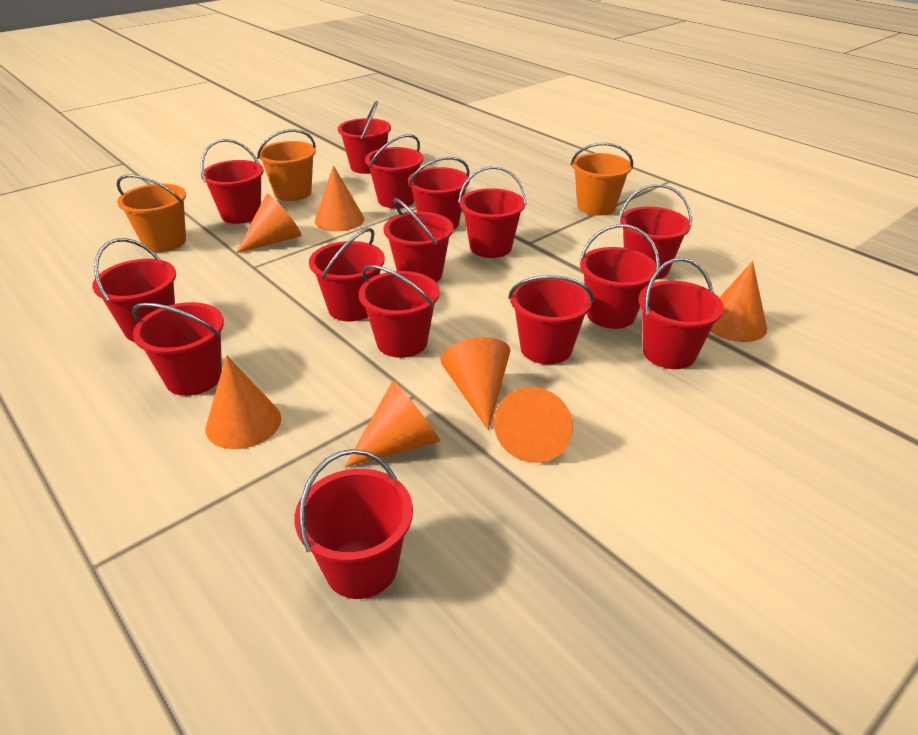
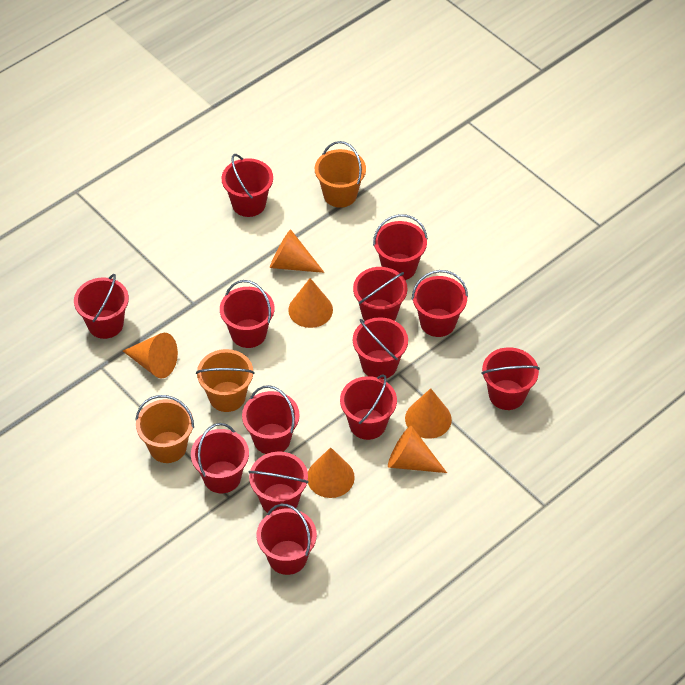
orange cone: [206,355,281,449] [236,194,302,253] [315,165,364,232] [345,380,441,467] [441,337,510,430] [494,387,573,463] [710,261,767,342] = 7 -> [123,333,178,378] [270,229,325,273] [288,278,333,328] [308,447,355,498] [388,426,447,473] [405,388,452,439] = 6
red bucket: [92,238,176,342] [132,302,224,396] [200,139,264,224] [294,449,413,599] [309,228,385,321] [338,101,391,174] [359,265,440,358] [365,134,423,208] [384,198,454,282] [408,157,470,229] [458,166,527,258] [508,275,594,364] [580,224,660,329] [619,184,692,280] [639,258,724,369] = 15 -> [74,274,129,339] [191,423,249,493] [220,280,274,348] [222,154,273,217] [242,385,299,454] [249,451,309,513] [257,504,317,575] [340,374,397,440] [353,267,407,321] [353,317,408,379] [373,214,428,280] [412,270,468,337] [481,347,540,410] = 13

